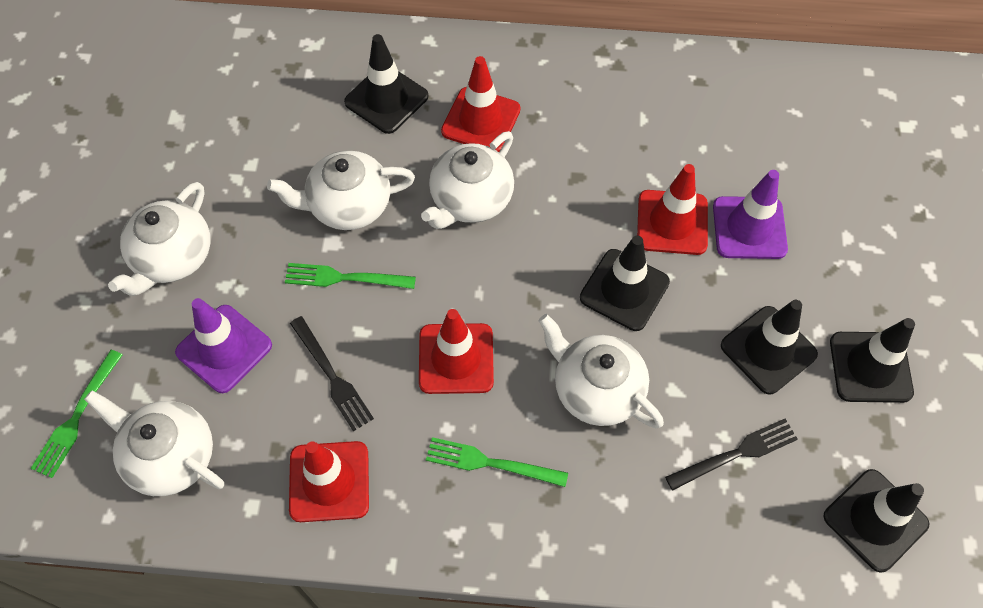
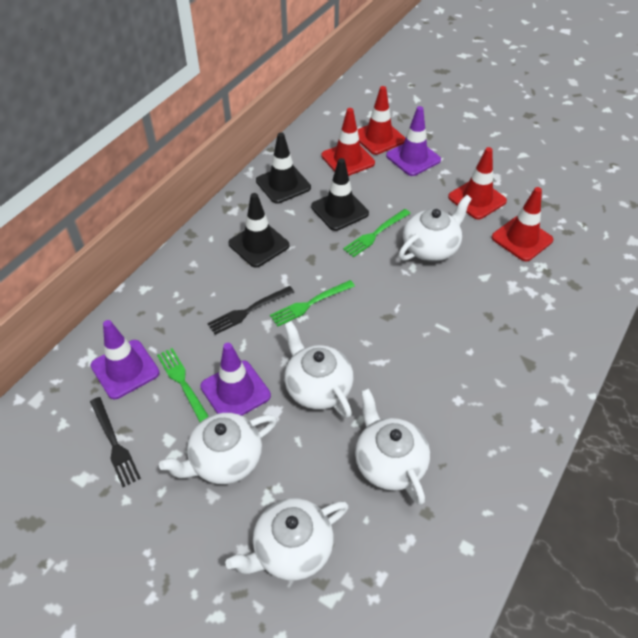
black traffic cone: [344,34,428,134] [580,236,670,331] [721,300,818,395] [823,469,929,573] [830,318,915,403] = 5 -> [228,193,289,268] [256,132,311,204] [311,158,369,231] = 3
purple traffic cone: [175,298,272,393] [713,170,788,259] = 2 -> [90,320,160,399] [200,343,271,416] [386,106,441,176] = 3

